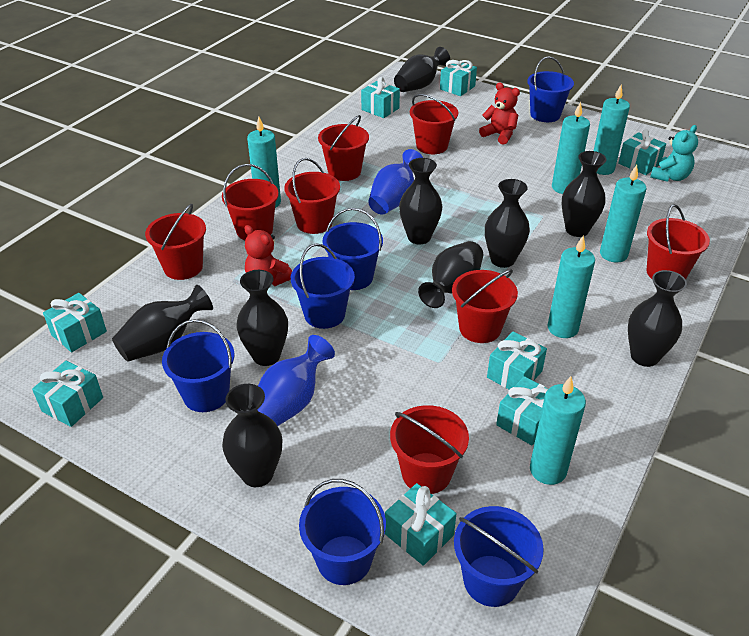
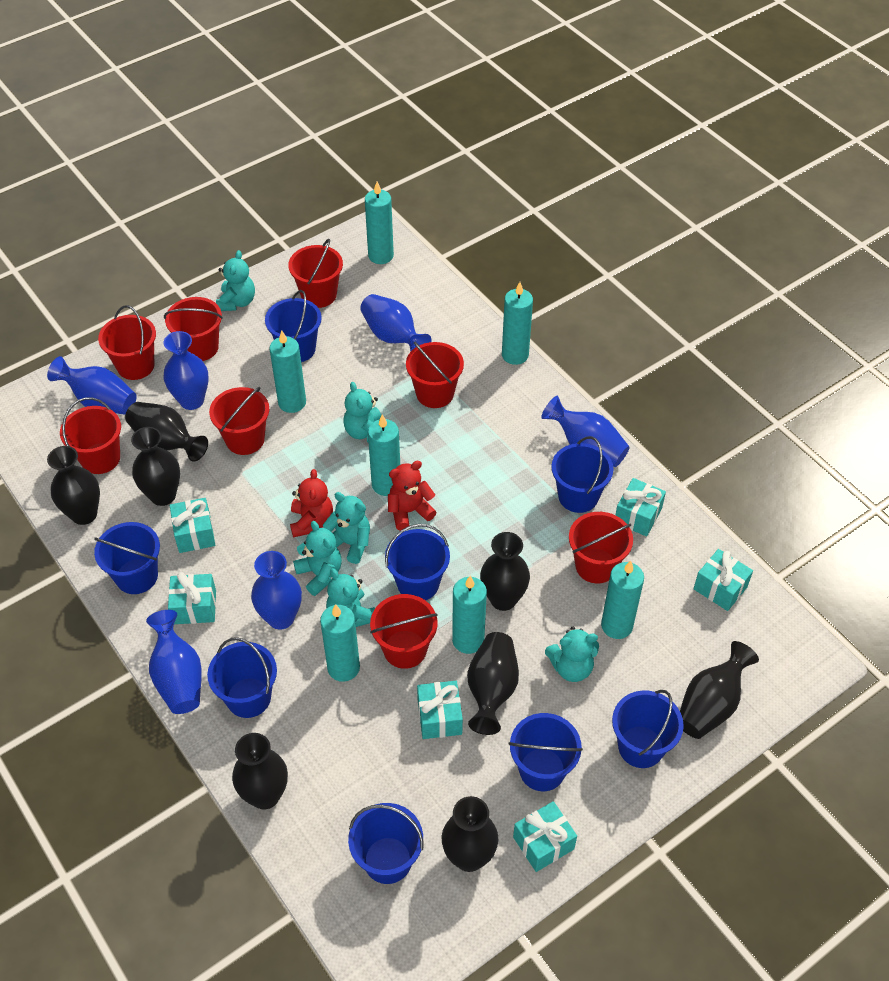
black vase: [112,285,213,362] [222,384,282,487] [236,270,288,366] [394,47,450,92] [399,158,442,244] [418,241,483,308] [485,179,530,268] [562,151,607,237] [628,270,687,367] = 9 -> [47,446,100,525] [125,402,208,462] [131,427,180,506] [232,733,288,809] [442,796,498,872] [467,632,519,735] [480,532,530,611] [680,641,759,739] = 8
blue bucket: [162,319,234,412] [291,243,355,329] [299,479,386,585] [323,208,383,290] [454,506,544,607] [527,56,574,122] = 6 -> [94,522,160,594] [207,637,277,718] [265,290,322,362] [348,803,423,884] [385,524,450,600] [508,713,583,791] [551,436,614,513] [612,690,684,768] = 8
blue vase: [258,335,335,426] [368,149,423,215] = 2 -> [47,356,137,415] [146,610,202,714] [164,331,209,410] [251,551,302,630] [360,294,432,351] [541,396,630,467] = 6
turquoise candle: [247,117,281,208] [530,376,586,485] [548,235,595,338] [552,102,590,194] [594,85,630,175] [600,165,646,263] = 6 -> [270,330,306,413] [320,604,360,682] [365,182,394,264] [368,414,400,496] [452,576,487,654] [502,282,533,365] [601,560,644,639] = 7
turquoise gift: [32,361,103,427] [43,293,107,352] [361,77,400,118] [385,483,457,566] [440,60,477,96] [487,332,547,390] [496,376,548,445] [618,129,666,175] = 8 -> [168,572,216,624] [170,498,215,553] [417,681,463,739] [513,801,577,872] [616,478,666,536] [693,549,753,611] = 6
turquoise teddy bear: [650,125,698,182] = 1 -> [216,250,255,311] [293,521,342,596] [323,492,370,564] [326,568,375,627] [343,382,381,442] [545,627,599,682] = 6

